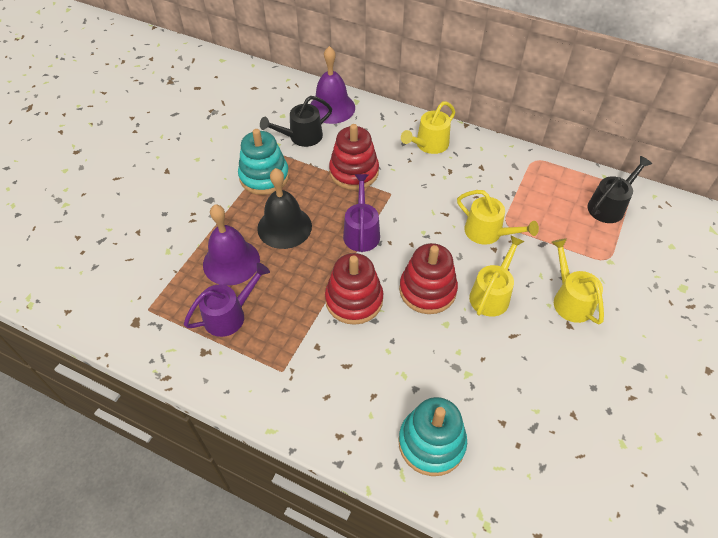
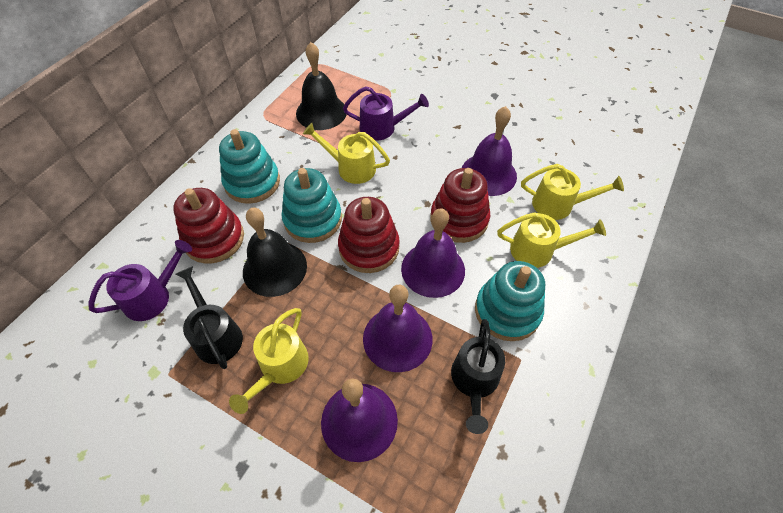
black bell: [257,168,312,249] = 1 -> [243,208,307,297] [296,42,347,130] = 2
purple bell: [203,204,260,286] [310,46,355,124] = 2 -> [321,378,398,462] [363,285,432,372] [401,208,465,298] [462,106,517,196] = 4
turquoise stacking toy: [238,129,289,195] [398,397,467,476] = 2 -> [219,129,280,204] [282,168,342,243] [475,261,545,341] = 3

